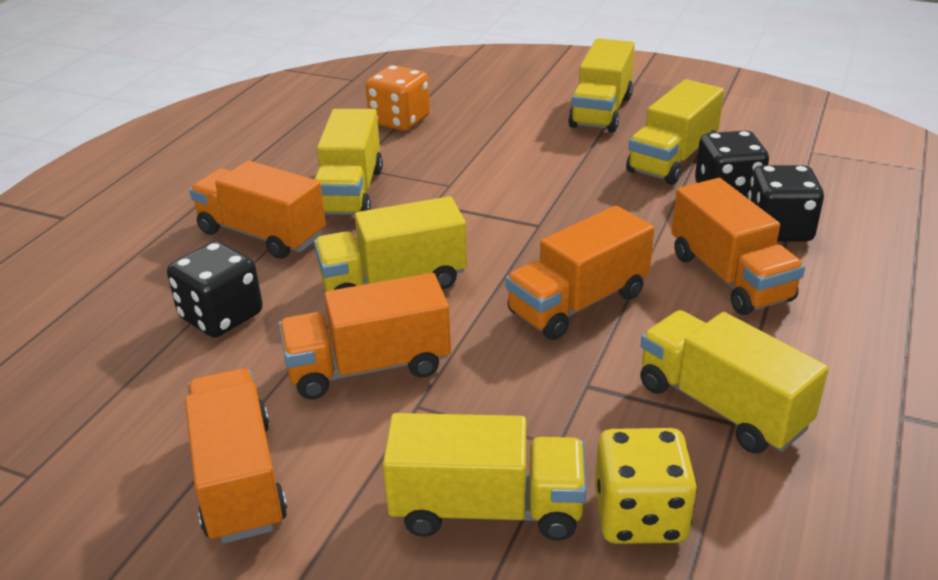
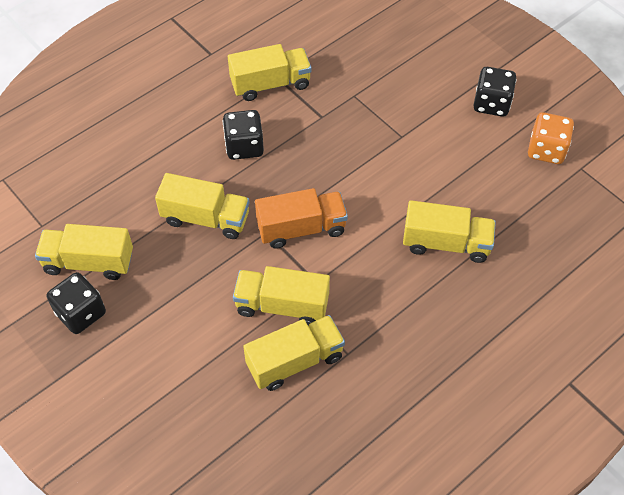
orange truck: [185,369,287,544] [189,160,326,259] [278,273,451,399] [505,206,654,340] [672,178,805,315] = 5 -> [255,188,348,249] = 1
yellow dice: [595,428,697,544] = 1 -> none = 0

